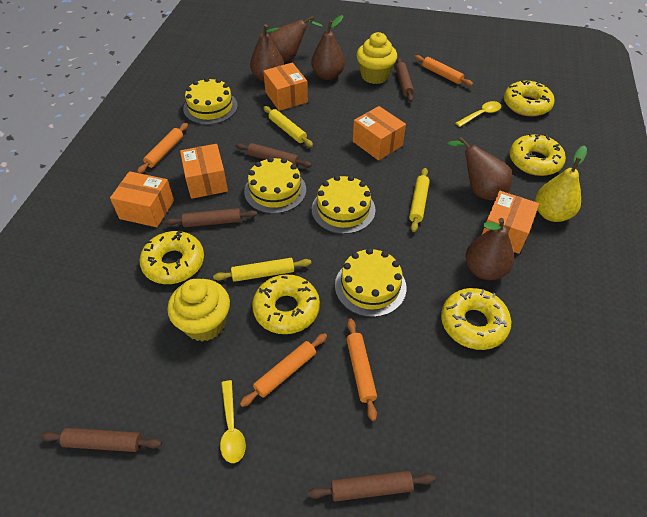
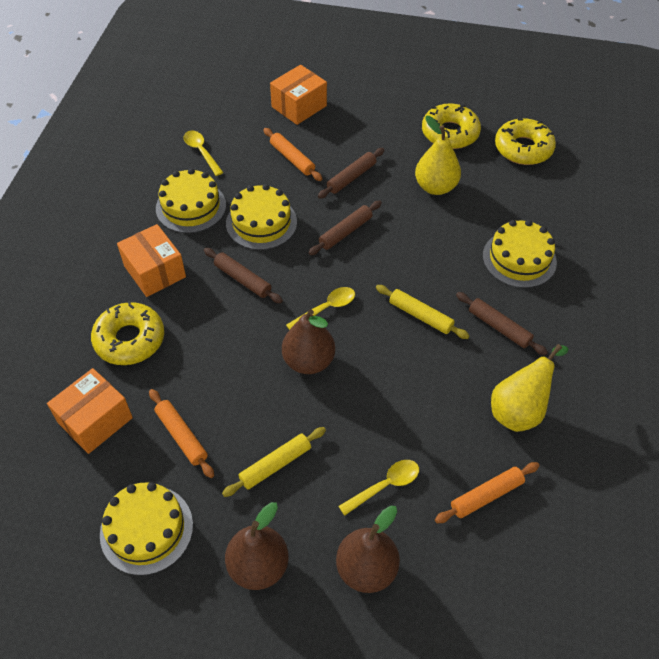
brown pear: [250,24,284,82] [269,16,323,62] [311,15,345,80] [448,137,512,200] [465,218,514,280] = 5 -> [225,502,289,590] [282,309,335,374] [336,506,400,593] = 3
brown rolling pin: [41,428,162,452] [165,208,257,227] [236,143,312,168] [308,471,435,501] [395,58,414,102] = 5 -> [204,248,283,303] [308,201,382,255] [318,148,384,199] [456,292,548,355] = 4
orange box: [110,171,174,227] [180,144,228,199] [263,63,308,111] [353,106,406,161] [482,191,539,254] = 5 -> [47,368,133,454] [117,224,186,297] [270,65,327,125] = 3
orange rolling pin: [137,123,188,174] [240,333,327,407] [346,319,377,421] [414,55,473,86] = 4 -> [149,389,214,478] [263,128,322,181] [435,462,540,523] = 3
yellow cupcake: [168,279,230,341] [356,32,397,84] = 2 -> none = 0
yellow donut: [140,231,204,284] [252,274,320,334] [441,288,511,350] [504,81,554,117] [509,133,566,176] = 5 -> [91,301,164,365] [422,103,481,149] [495,118,556,165] = 3
yellow pear: [535,146,587,222] = 1 -> [415,116,461,195] [491,344,569,432] = 2
yellow rolling pin: [213,258,311,282] [263,106,313,147] [409,168,430,232] = 3 -> [222,427,326,497] [376,285,469,339] = 2
yellow spoon: [220,380,246,463] [455,101,501,127] = 2 -> [184,131,223,176] [286,287,355,330] [338,460,419,516] = 3

